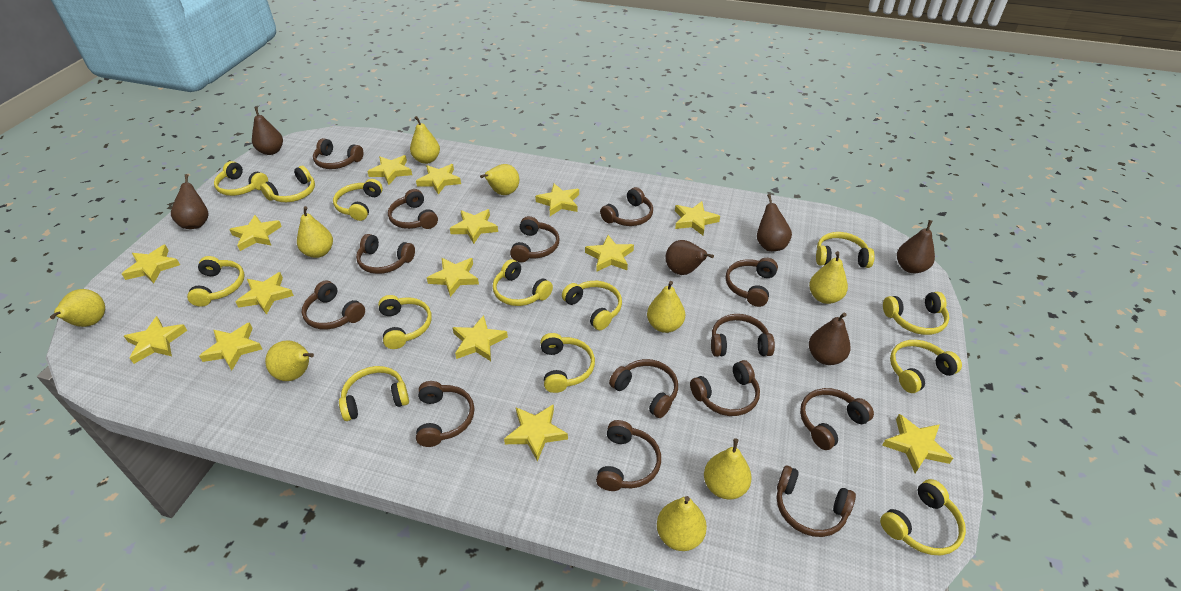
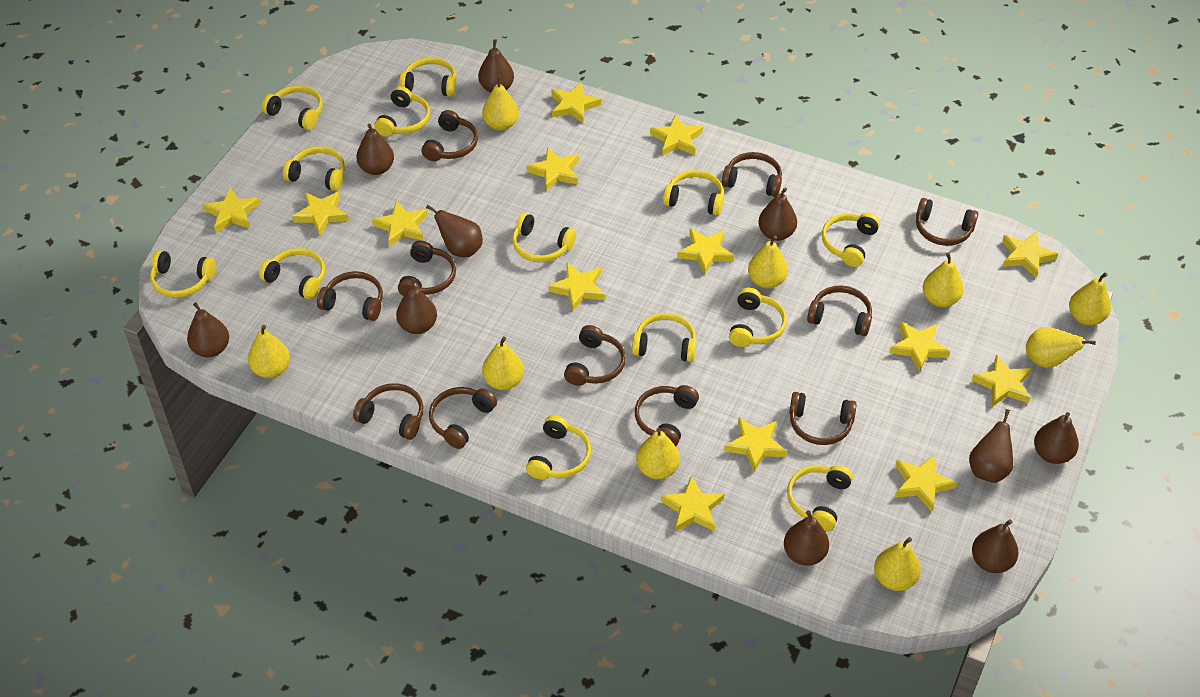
brown headphones: [302,281,365,330] [313,138,363,169] [356,234,415,274] [388,189,438,229] [416,381,474,447] [510,216,560,262] [596,420,661,491] [600,187,653,226] [609,359,678,418] [690,360,760,416] [711,314,775,357] [725,258,778,307] [777,466,856,537] [800,388,874,450] = 14 -> [317,271,383,321] [353,383,424,440] [398,241,456,296] [421,110,478,161] [429,387,497,449] [564,325,626,386] [635,385,699,446] [722,152,782,197] [789,392,857,445] [807,285,872,336] [916,198,978,246] = 11
brown pear: [171,174,209,229] [252,107,283,155] [665,240,714,275] [757,194,792,251] [809,313,851,365] [897,220,935,273] = 6 -> [187,303,229,357] [356,124,394,175] [396,278,437,334] [426,205,483,257] [478,39,514,93] [758,187,797,241] [784,510,829,566] [969,409,1013,483] [972,519,1018,573] [1034,412,1079,464] = 10
yellow star: [122,245,180,283] [124,316,187,364] [199,322,262,370] [229,215,282,251] [236,272,294,315] [367,155,412,185] [416,164,461,195] [427,258,479,297] [450,209,498,244] [452,315,508,361] [504,404,568,462] [535,184,579,216] [585,235,634,272] [675,201,720,235] [882,414,953,473] = 15 -> [203,188,260,232] [292,191,349,236] [372,201,428,247] [527,147,579,191] [549,262,605,312] [551,82,601,123] [650,114,703,156] [661,476,725,532] [677,228,734,275] [724,418,787,472] [889,322,950,372] [895,455,957,512] [972,355,1032,407] [1002,231,1058,278] = 14

